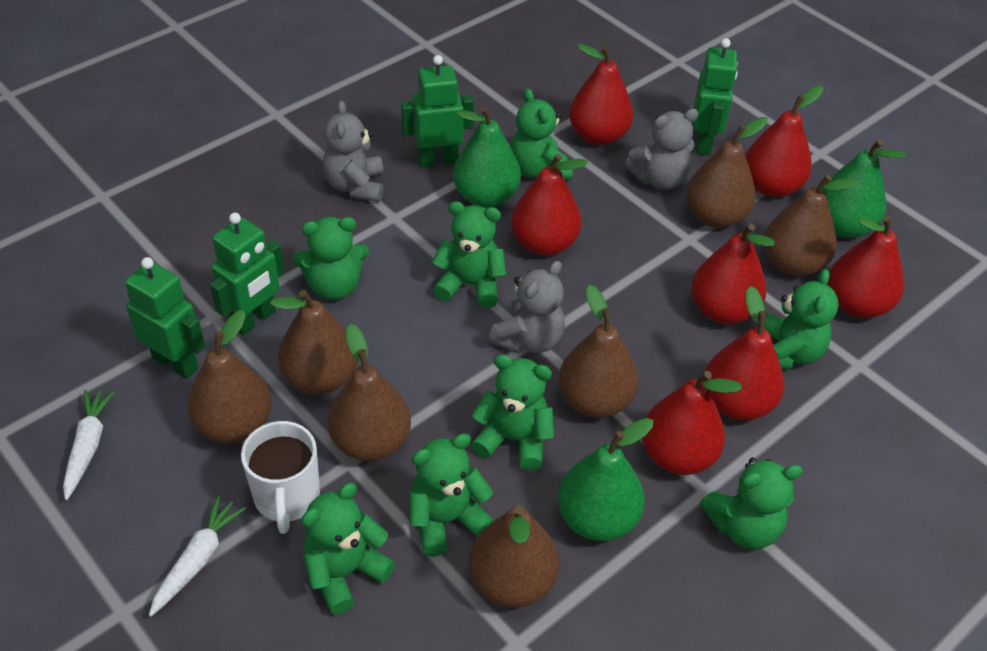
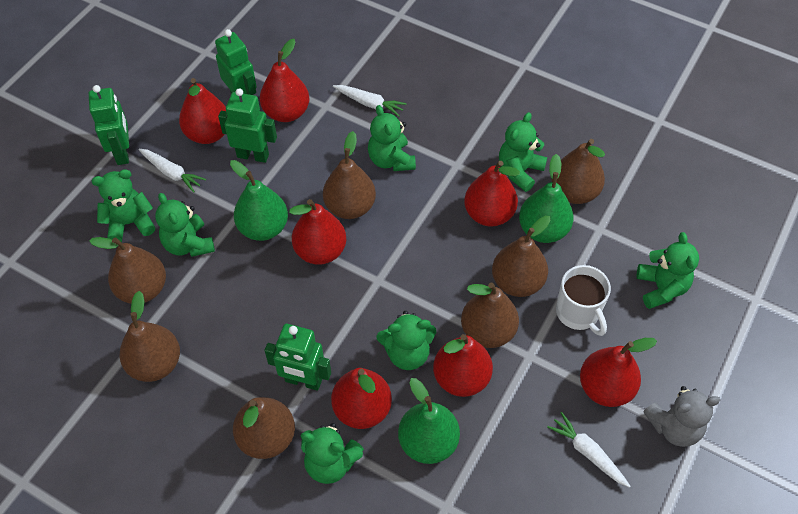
green teddy bear: [293,217,369,300] [301,483,395,615] [409,433,494,557] [432,201,507,308] [471,354,554,471] [510,88,572,179] [700,457,803,550] [764,269,838,369] = 8 -> [92,169,155,242] [155,193,215,257] [301,423,364,484] [368,105,416,171] [376,311,436,370] [499,112,547,192] [637,232,699,309] = 7
grey teddy bear: [323,100,384,202] [488,260,565,354] [625,109,699,190] = 3 -> [643,386,720,447] = 1
white carrot: [63,390,115,500] [149,496,246,617] = 2 -> [138,149,206,193] [333,85,407,117] [547,412,630,488] = 3

